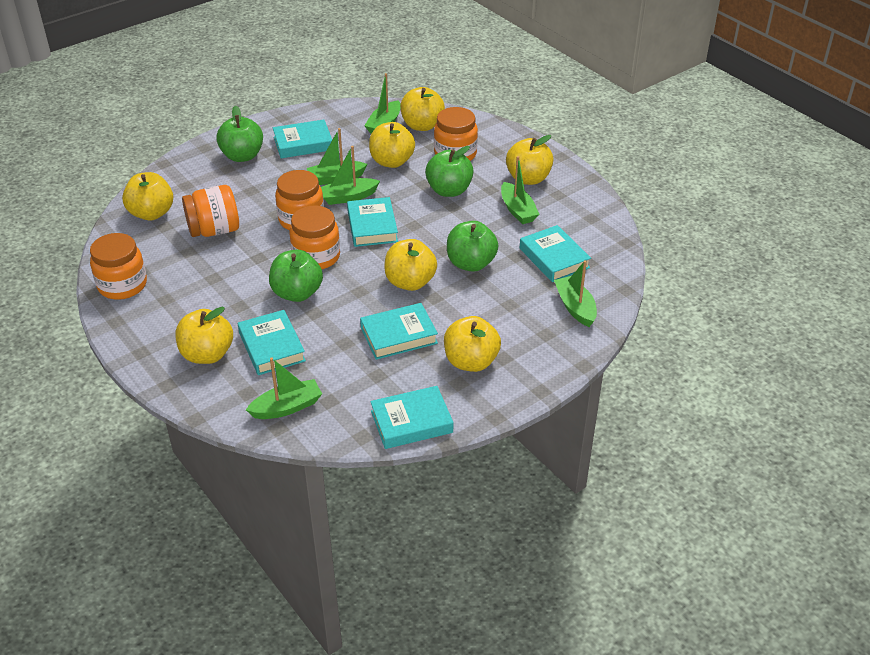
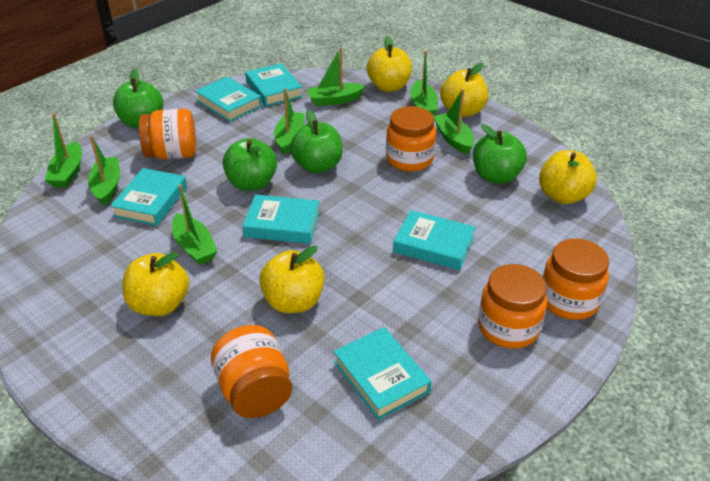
green boat: [246,357,322,419] [307,128,367,185] [321,146,380,205] [364,73,400,134] [501,156,539,224] [554,260,597,327] = 6 -> [45,113,82,188] [88,135,120,206] [172,184,218,265] [274,88,305,154] [306,47,366,106] [410,50,438,116] [434,89,474,155] = 7
yellow apple: [122,172,173,221] [175,307,233,364] [369,122,415,168] [384,239,437,291] [400,87,445,131] [444,316,501,372] [506,135,554,185] = 7 -> [122,252,189,316] [259,246,325,313] [367,36,412,92] [440,63,488,117] [539,150,597,204] = 5

